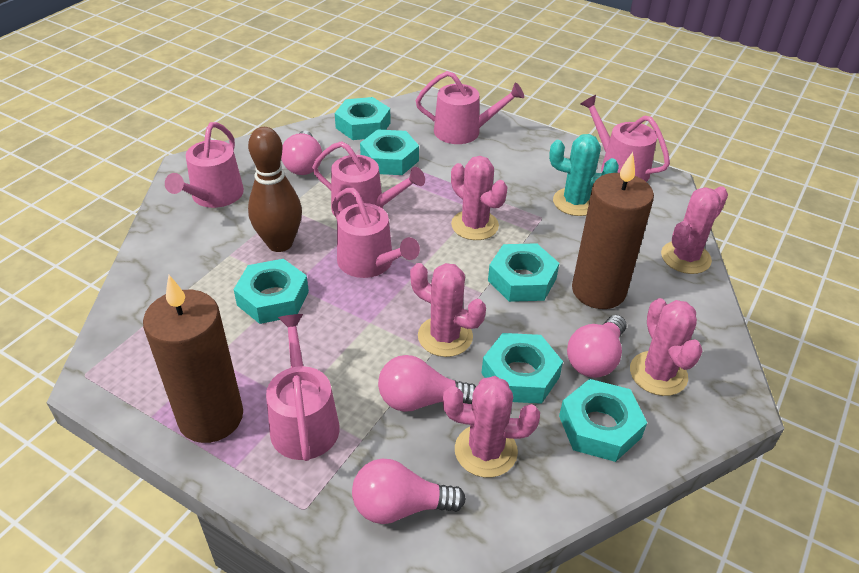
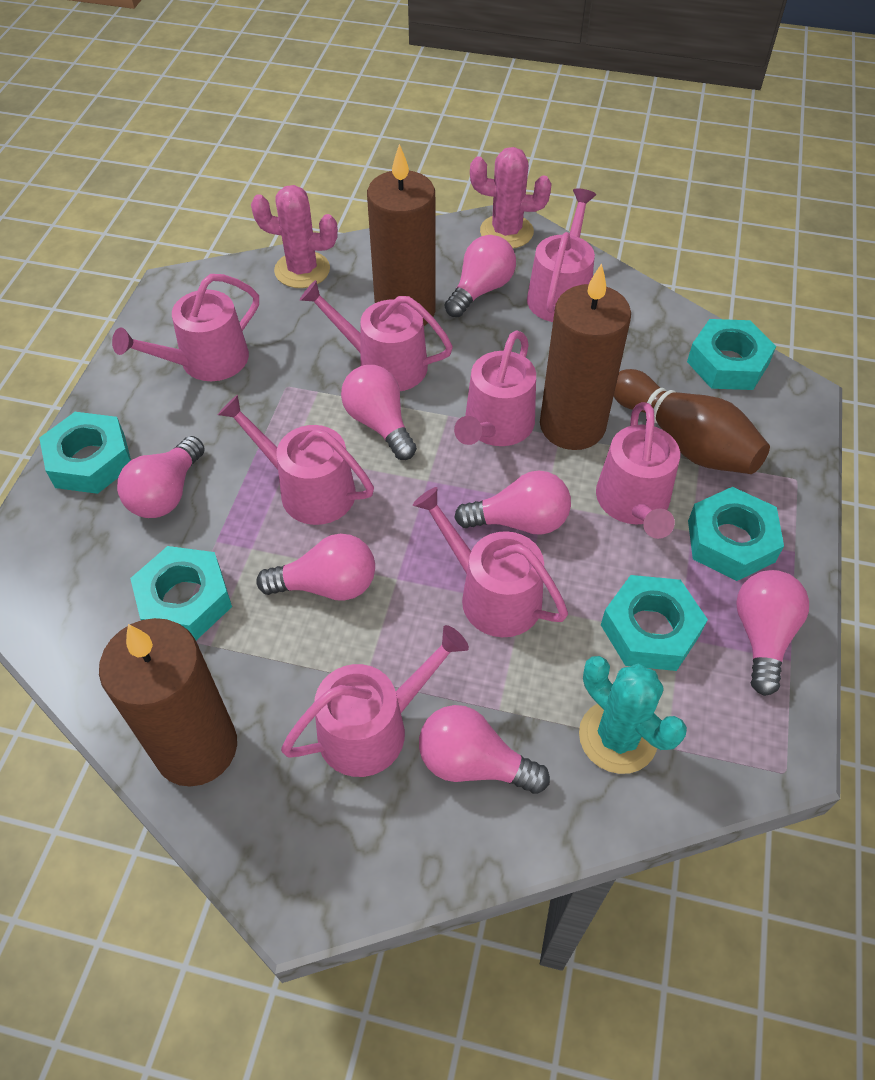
brown candle: [143,275,243,443] [572,152,654,309] = 2 -> [99,618,237,787] [367,144,436,326] [540,263,631,450] = 3
pink cactus: [410,263,486,357] [443,376,540,477] [451,156,508,240] [630,298,702,396] [661,186,728,274] = 5 -> [251,185,338,288] [470,147,552,248] = 2
pink light bulb: [281,131,322,175] [352,459,466,524] [378,355,476,412] [567,315,627,378] = 4 -> [117,436,205,518] [256,534,375,601] [341,365,417,460] [419,705,550,794] [445,235,516,317] [454,471,571,535] [736,570,809,696] = 7
pink watering can: [165,122,244,208] [266,314,340,461] [312,141,425,216] [332,188,420,278] [416,71,524,144] [580,95,670,182] = 6 -> [112,274,259,381] [218,395,374,525] [281,625,469,777] [300,280,453,391] [413,487,568,637] [454,330,536,446] [527,188,596,322] [596,402,680,539] = 8
turquoise nut: [233,259,309,324] [335,97,391,140] [360,129,419,175] [481,333,563,404] [488,243,559,302] [559,379,647,462] = 6 -> [39,412,131,494] [130,546,232,640] [601,575,708,671] [687,319,776,390] [688,487,784,581] = 5

